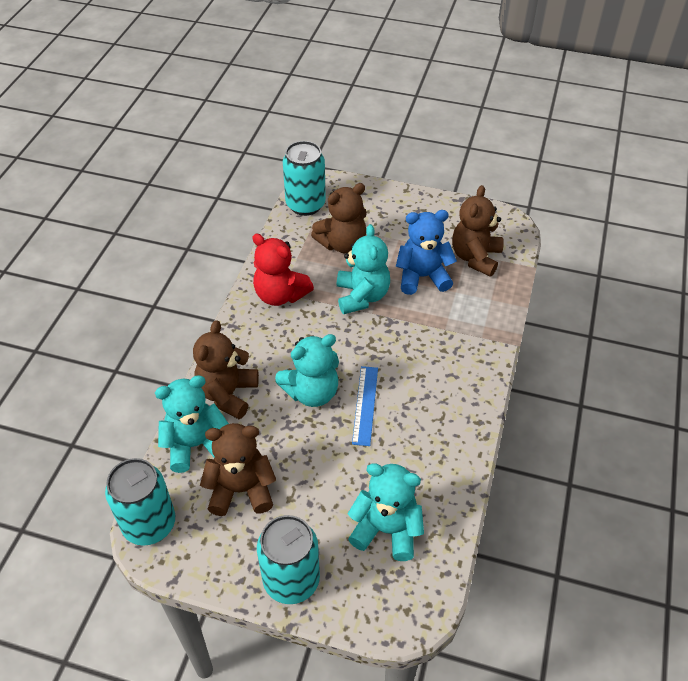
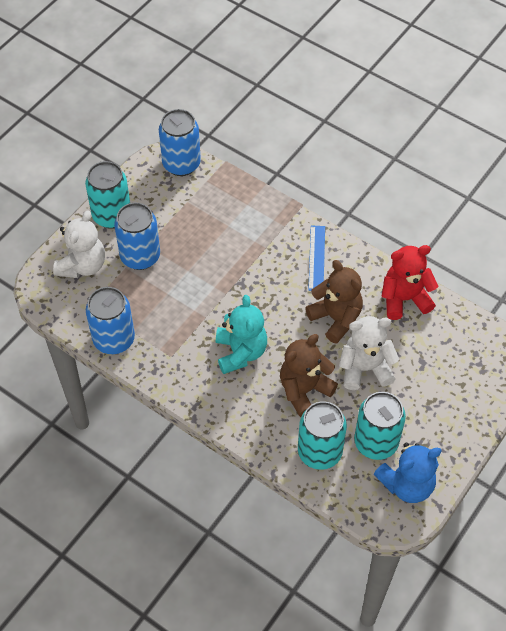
blue can: none = 0 -> [86,287,135,354] [114,203,160,270] [159,109,201,176] = 3
brown teddy bear: [193,320,259,419] [200,423,276,516] [311,183,367,253] [452,185,504,277] = 4 -> [280,334,338,417] [305,260,363,344] = 2
turquoise teddy bear: [155,375,229,473] [275,334,339,407] [337,224,390,314] [348,463,424,561] = 4 -> [216,295,267,374] = 1
white teddy bear: none = 0 -> [53,210,105,278] [339,316,399,390] = 2

